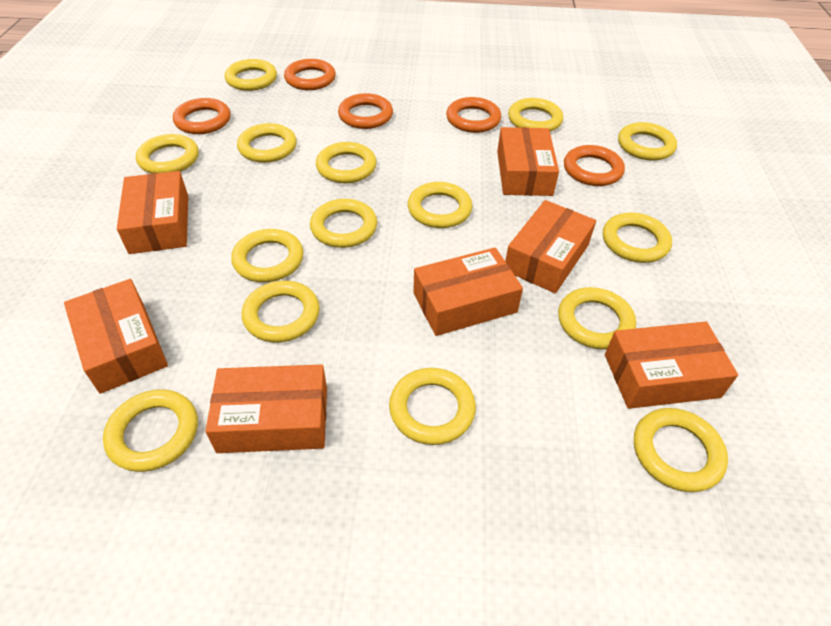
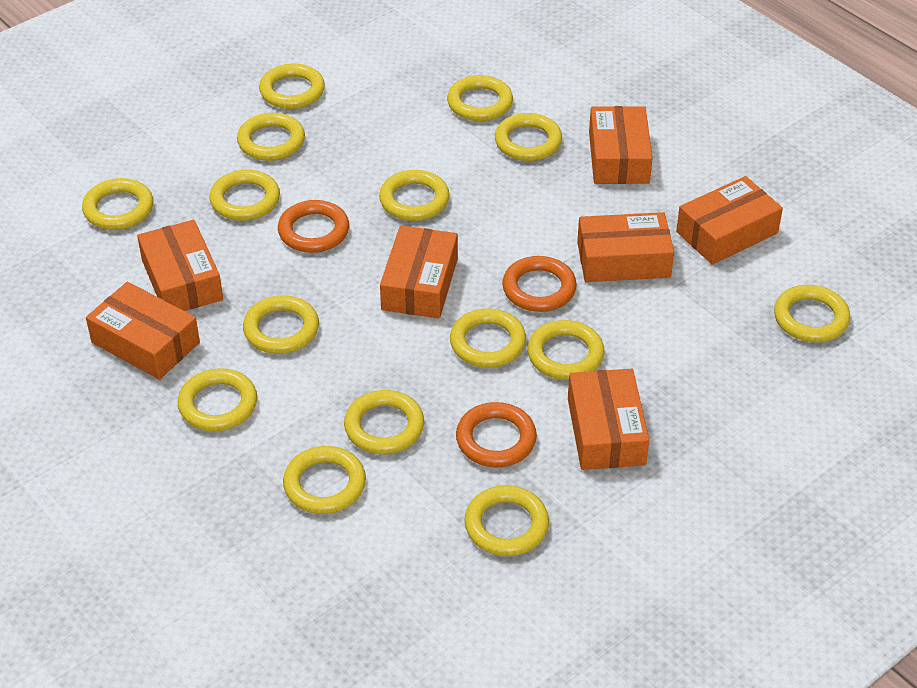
orange ring: [173,98,231,134] [284,59,336,90] [338,93,393,129] [446,97,501,133] [564,145,625,186] = 5 -> [278,200,349,253] [456,402,537,467] [502,256,577,312] = 3

